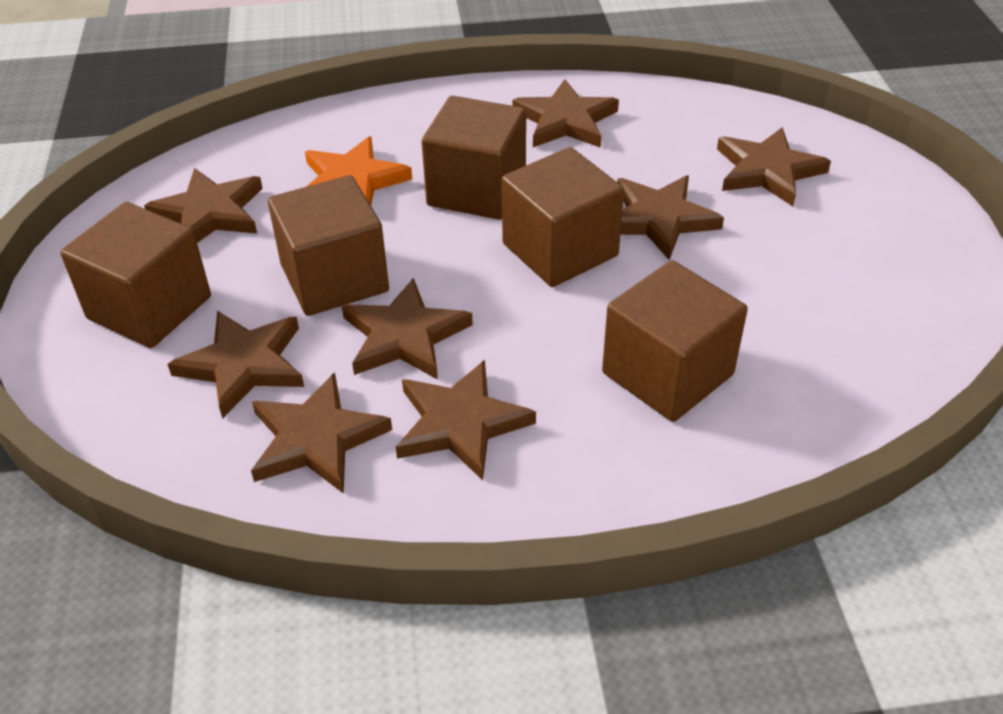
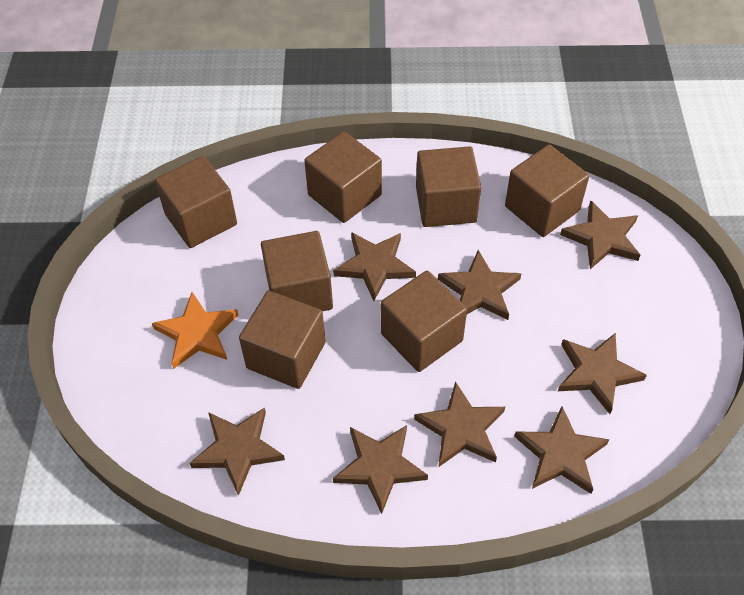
brown cube: [60,202,211,348] [268,175,389,316] [422,96,526,220] [502,147,624,287] [602,260,748,422] = 5 -> [155,156,237,248] [239,291,326,389] [261,231,333,311] [304,131,382,223] [381,271,467,372] [416,146,481,227] [505,145,589,237] = 7

